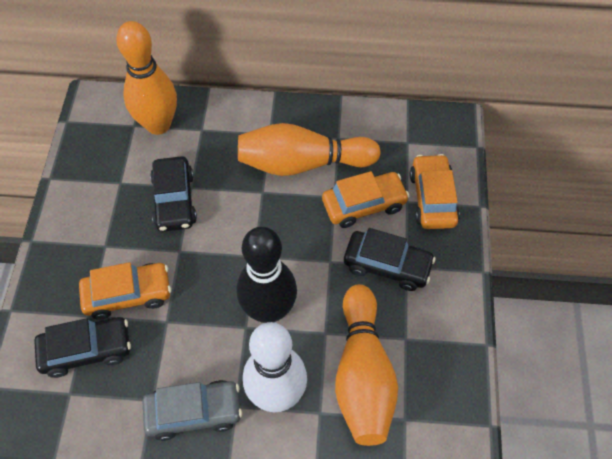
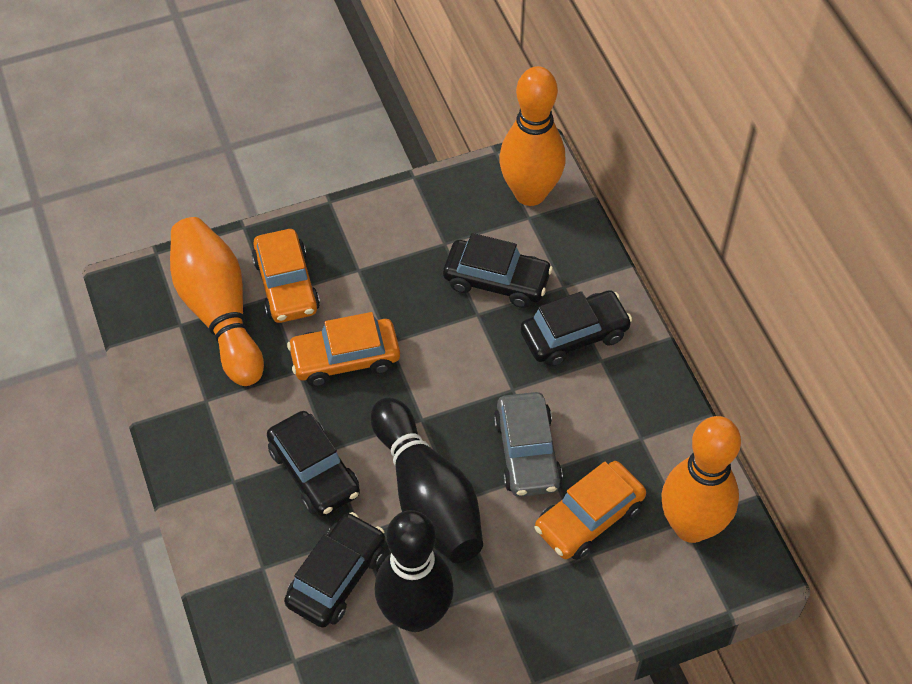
black bowling pin: [237,227,297,323] = 1 -> [371,397,483,563] [375,510,454,632] = 2
black car: [34,317,131,378] [150,156,197,232] [344,228,436,291] = 3 -> [267,411,360,516] [284,512,385,628] [443,233,553,308] [520,290,632,366] = 4
white bowling pin: [243,322,307,412] = 1 -> none = 0

